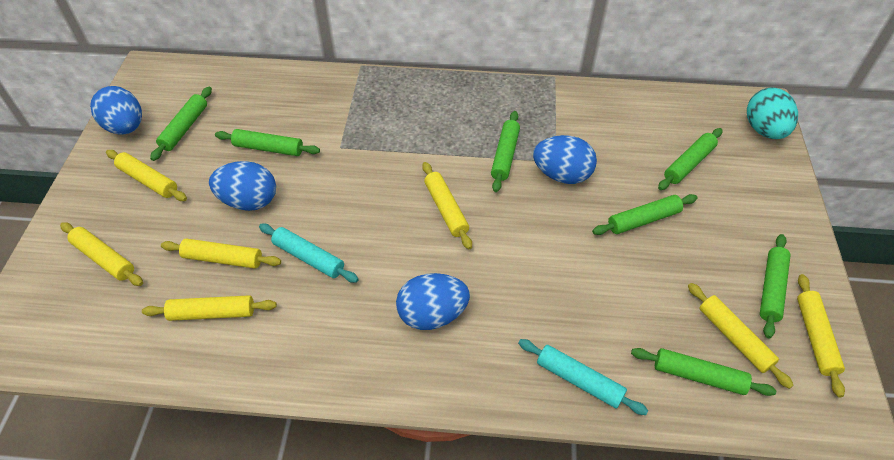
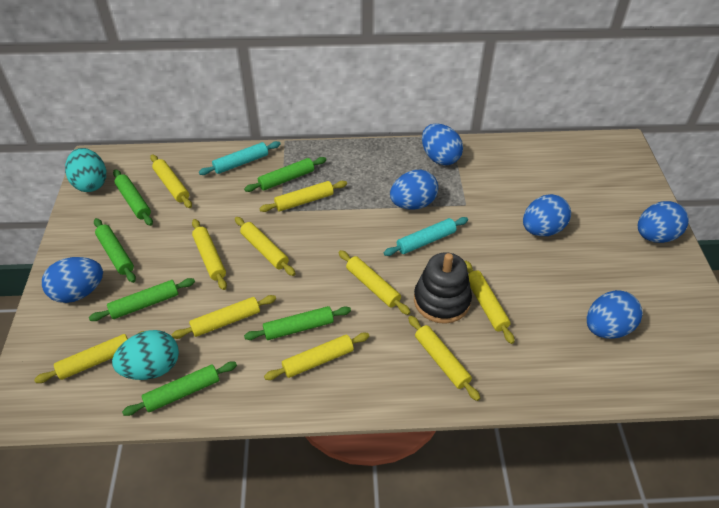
black stacking toy: none = 0 -> [414,253,472,324] = 1
blue egg: [90,86,142,135] [209,161,276,211] [396,273,470,330] [533,135,597,184] = 4 -> [42,257,103,303] [390,170,438,210] [422,124,463,165] [523,194,571,236] [587,290,643,339] [638,201,689,243] = 6
green rolling pin: [150,87,212,161] [215,129,320,156] [491,111,520,192] [592,194,698,235] [631,348,776,396] [658,128,723,190] [760,234,791,338] = 7 -> [89,278,195,321] [94,218,136,283] [113,169,153,226] [122,362,237,416] [244,157,326,192] [244,306,351,340] = 6
turquoise egg: [747,87,798,139] = 1 -> [65,148,106,192] [112,330,179,380] = 2
yellow rolling pin: [60,222,143,286] [106,150,187,201] [142,295,277,321] [161,238,281,269] [422,162,472,249] [688,283,794,389] [797,274,845,397] = 7 -> [34,331,144,383] [150,154,192,208] [172,295,276,339] [192,219,227,290] [235,217,295,276] [259,181,347,212] [264,333,370,380] [338,250,410,315] [408,316,480,401] [465,261,514,344] = 10

